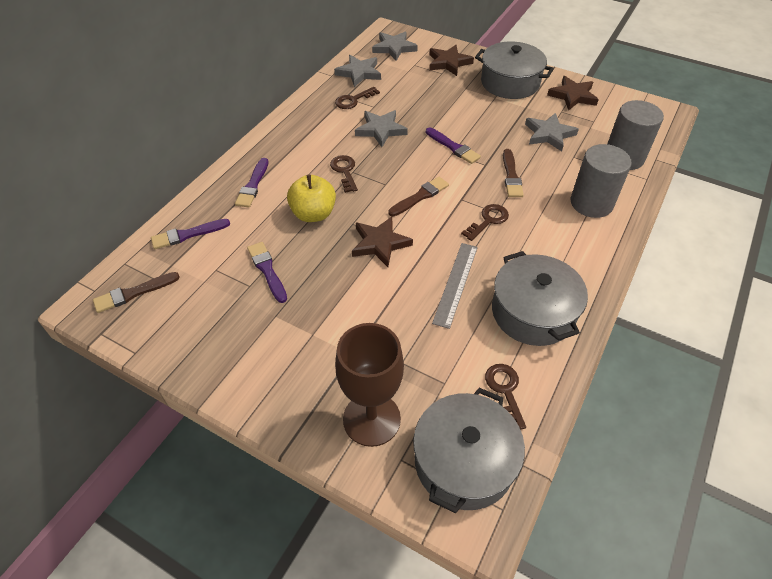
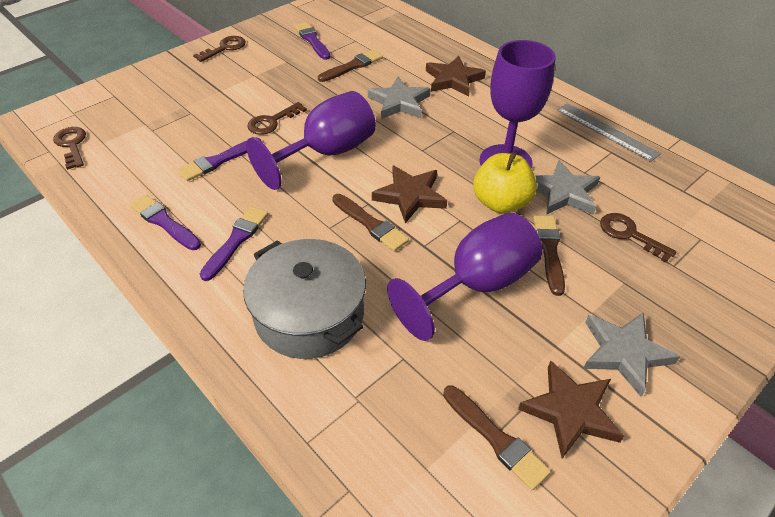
brown brush: [93,272,180,313] [388,177,449,217] [503,149,524,197] = 3 -> [318,50,383,82] [332,194,409,251] [443,386,551,490] [533,216,565,296] = 4
brown goblet: [335,323,404,447] = 1 -> none = 0
grey cylinder: [571,144,632,218] [607,100,664,170] = 2 -> none = 0
grey pot: [413,388,525,513] [475,41,554,99] [492,251,588,346] = 3 -> [243,239,366,359] = 1
grey star: [334,55,381,87] [355,110,408,147] [372,31,418,61] [525,113,579,151] = 4 -> [368,77,431,119] [535,160,600,215] [583,313,680,397] = 3
purple goblet: none = 0 -> [246,91,376,190] [387,212,542,341] [480,40,555,169] = 3

